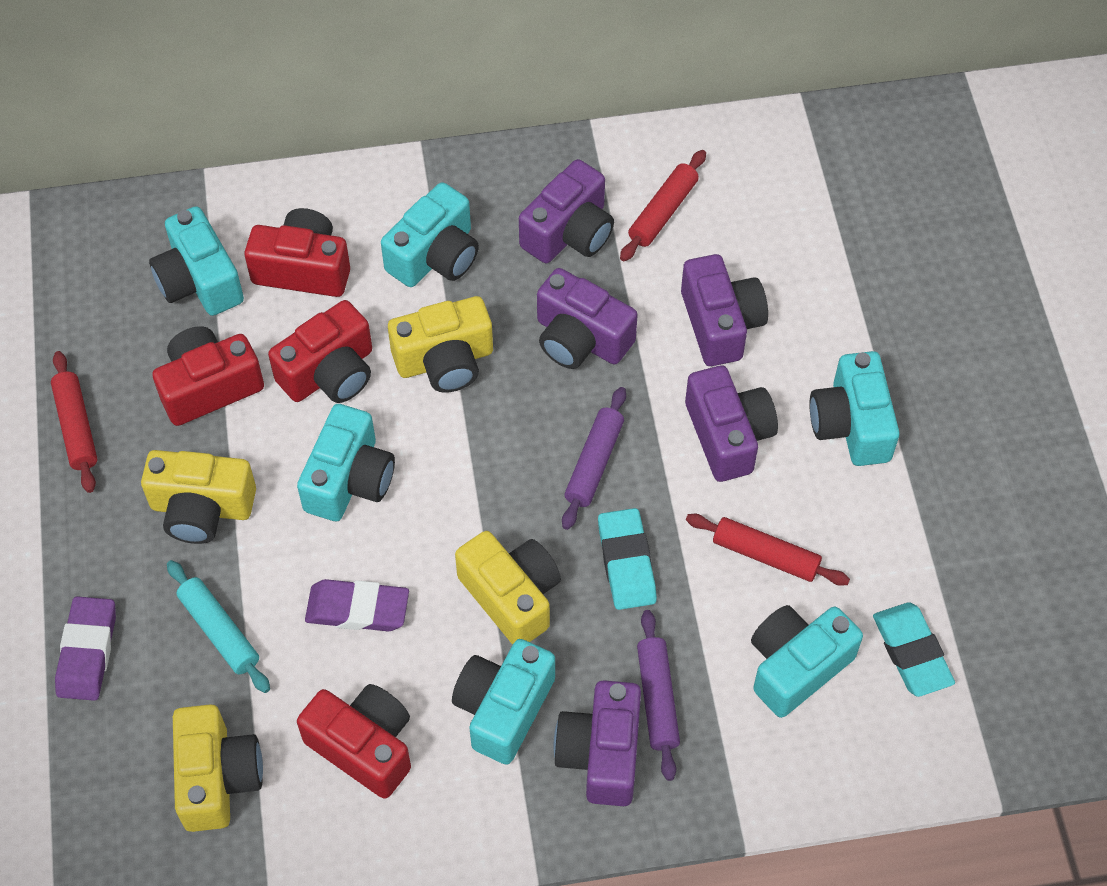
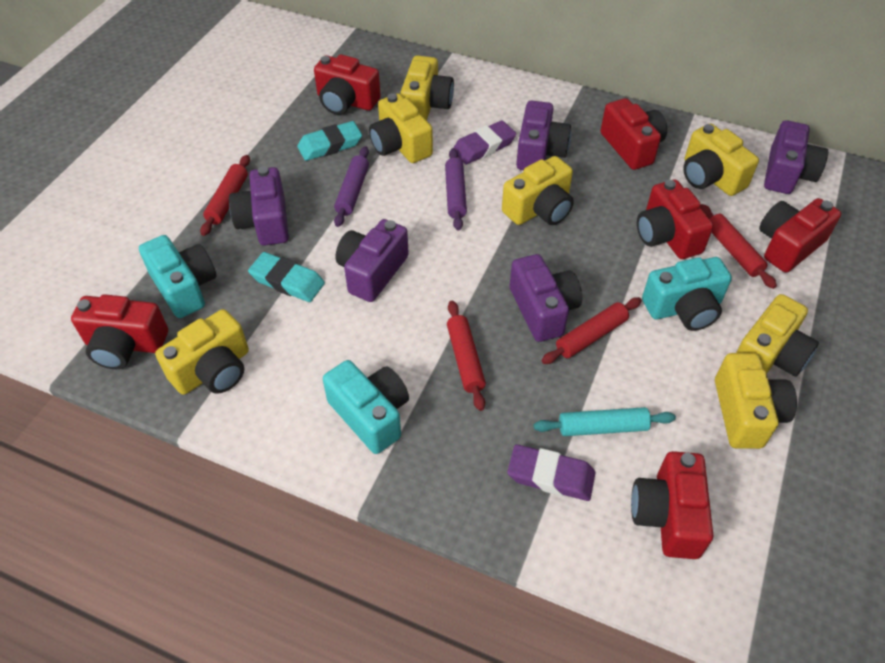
red camera: [152,326,264,426] [244,208,350,297] [268,300,372,403] [297,684,411,799] = 4 -> [71,294,168,369] [314,54,381,115] [600,98,667,170] [631,451,713,559] [637,180,713,259] [759,198,841,273] = 6
red rolling pin: [51,351,98,493] [620,150,706,261] [686,514,850,586] = 3 -> [200,155,250,236] [447,301,486,411] [542,297,642,364] [700,204,777,289] = 4
turquoise camera: [149,206,244,316] [297,404,395,521] [381,182,479,287] [452,639,555,765] [751,605,863,718] [809,351,900,466] = 6 -> [139,235,217,318] [323,360,409,454] [642,257,732,331] = 3
yellow camera: [141,450,256,544] [173,704,263,832] [388,296,493,393] [455,531,561,645] = 4 -> [155,309,249,395] [369,93,433,163] [401,55,454,120] [502,156,574,225] [683,124,759,196] [715,353,797,449] [736,294,819,377] = 7

